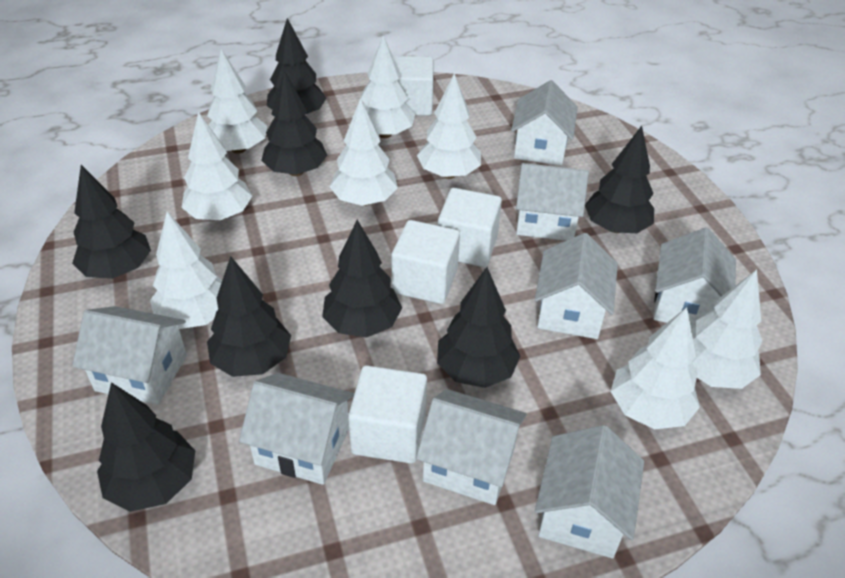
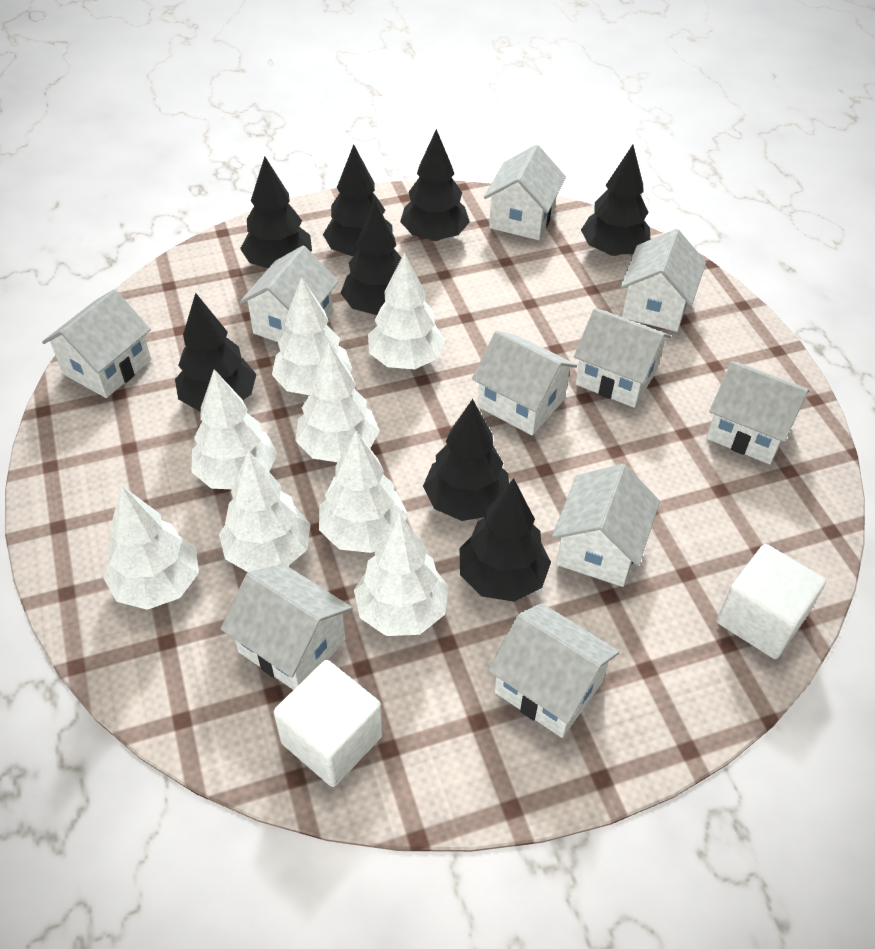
white cube: [348,365,427,464] [391,220,460,304] [393,56,433,116] [438,188,502,267] = 4 -> [274,660,383,787] [717,544,826,659] = 2
white house: [72,306,187,405] [239,373,354,485] [416,389,527,505] [511,80,578,165] [516,163,589,241] [535,233,618,339] [535,425,644,558] [654,227,736,328] = 8 -> [42,289,151,398] [221,564,352,690] [239,246,339,342] [472,331,577,436] [484,144,566,240] [488,603,620,738] [552,464,660,587] [574,308,672,408] [620,229,706,332] [706,361,809,464] = 10

